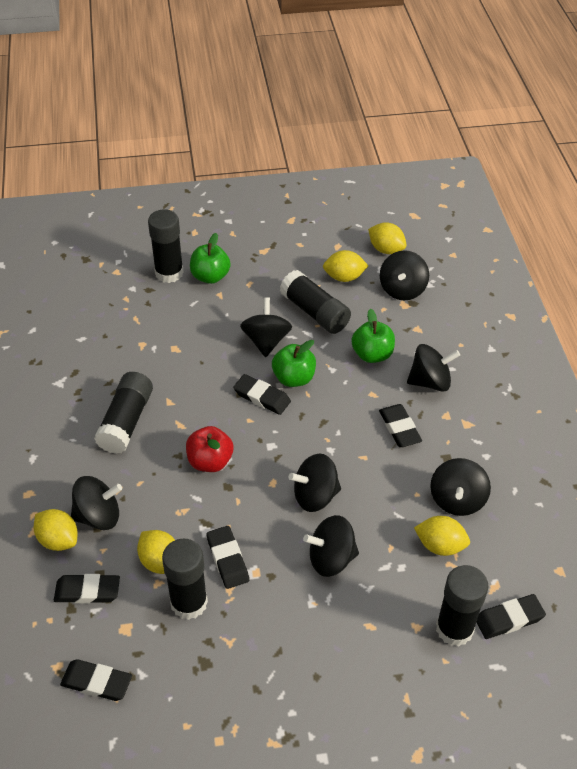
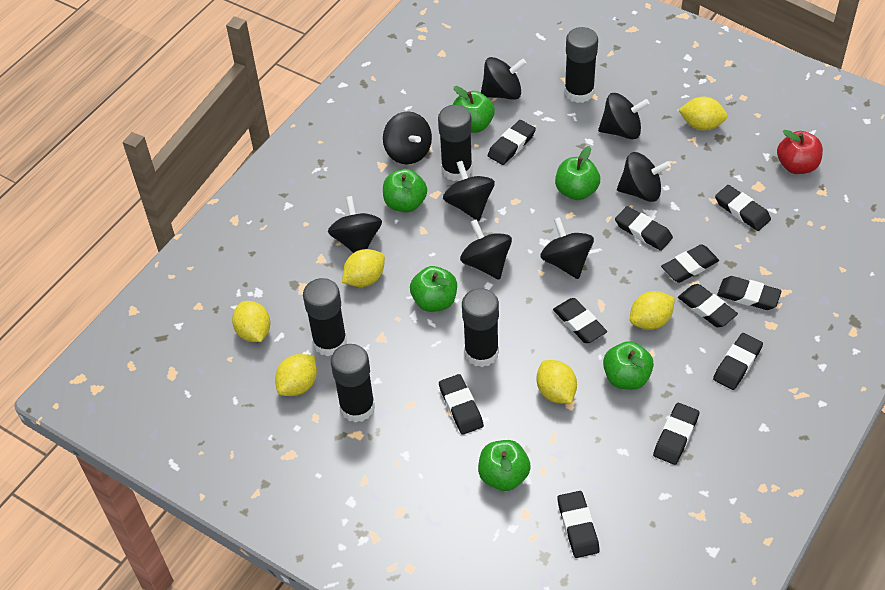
black eraser: [54,574,120,604] [60,659,132,701] [206,526,249,589] [233,374,291,415] [379,404,422,447] [476,594,546,639] = 6 -> [439,374,484,435] [488,120,536,165] [553,298,607,343] [558,491,600,558] [615,206,673,251] [653,403,699,465] [661,244,719,283] [678,284,738,327] [713,333,763,390] [715,185,771,231] [717,276,782,310] = 11
black spinning top: [71,476,122,530] [240,297,292,357] [289,454,341,512] [303,515,359,577] [380,250,429,300] [407,344,460,392] [430,458,491,516] = 7 -> [328,196,382,253] [383,111,432,165] [443,161,495,221] [460,219,512,280] [481,57,526,100] [540,217,594,279] [598,93,650,139] [617,152,671,202] = 8
green apple: [190,233,231,284] [272,340,316,387] [351,309,395,363] = 3 -> [383,169,427,213] [410,266,457,312] [453,86,495,133] [478,440,531,491] [555,146,600,200] [603,341,654,390] = 6
yellow lemon: [34,509,78,551] [137,530,175,574] [323,250,369,282] [368,222,406,254] [414,516,470,556] = 5 -> [232,301,270,342] [275,354,317,396] [342,249,385,287] [536,360,577,404] [630,291,675,330] [679,97,727,131] = 6

